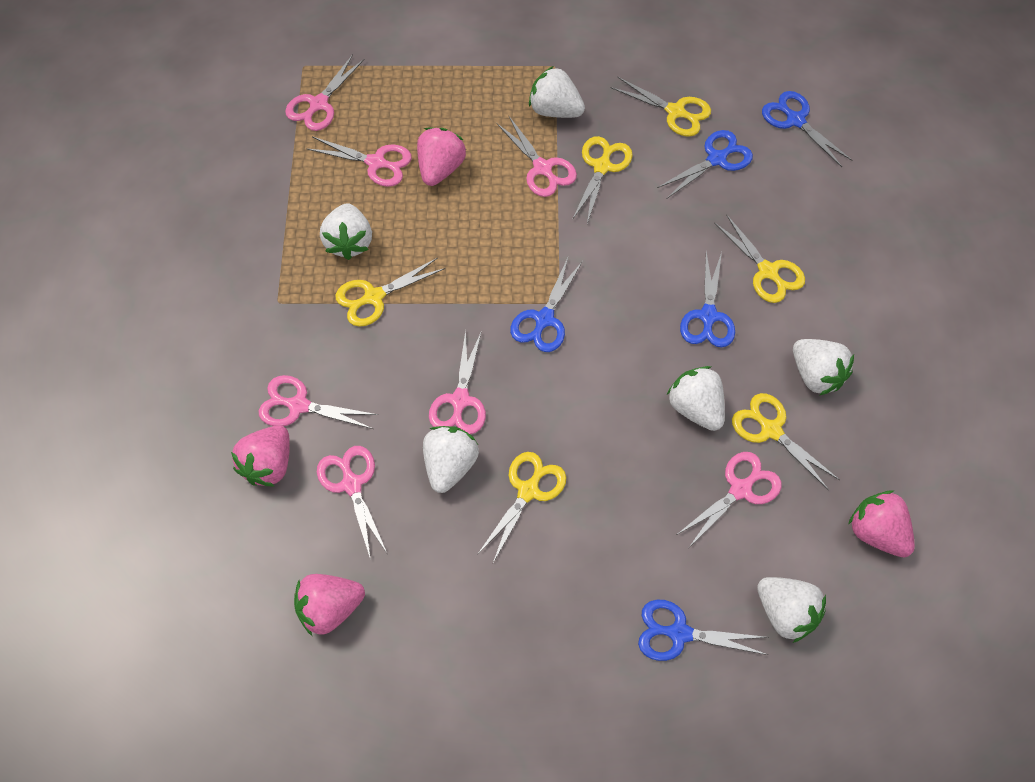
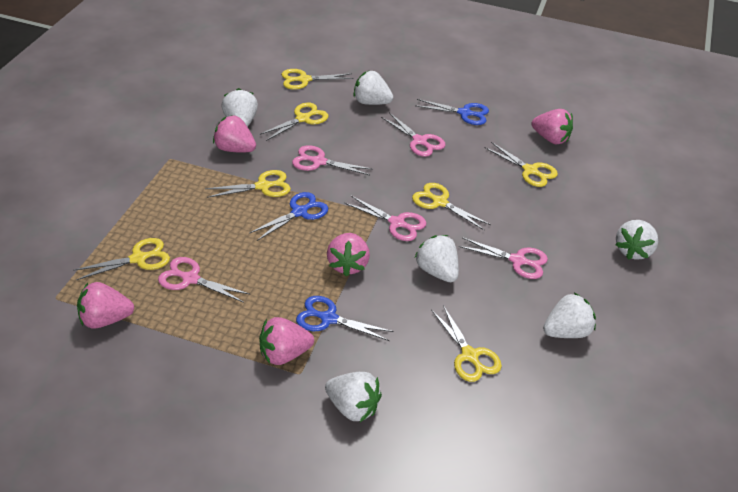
blue scissors: [510,258,583,352] [638,600,769,661] [657,130,753,198] [680,252,735,348] [762,91,852,167] = 5 -> [250,192,328,241] [296,296,394,341] [415,99,489,125] = 3
pink scissors: [259,375,378,429] [285,54,365,131] [306,136,412,187] [317,446,387,560] [429,330,486,434] [496,116,577,197] [676,452,782,547] = 7 -> [158,257,251,303] [292,145,373,175] [344,196,426,241] [381,113,445,157] [458,237,548,279] = 5
pink strawberry: [231,425,290,487] [294,574,365,636] [417,127,466,186] [848,490,915,557] = 4 -> [77,282,134,329] [213,115,256,152] [259,317,314,365] [327,233,370,276] [532,109,573,145] = 5
yellow scissors: [335,258,445,327] [477,452,567,563] [572,136,633,224] [611,77,711,137] [714,214,805,303] [732,393,840,490] = 6 -> [73,238,170,280] [205,170,291,198] [259,103,329,141] [281,69,353,90] [412,183,491,230] [431,305,502,382] [484,142,558,187] = 7

